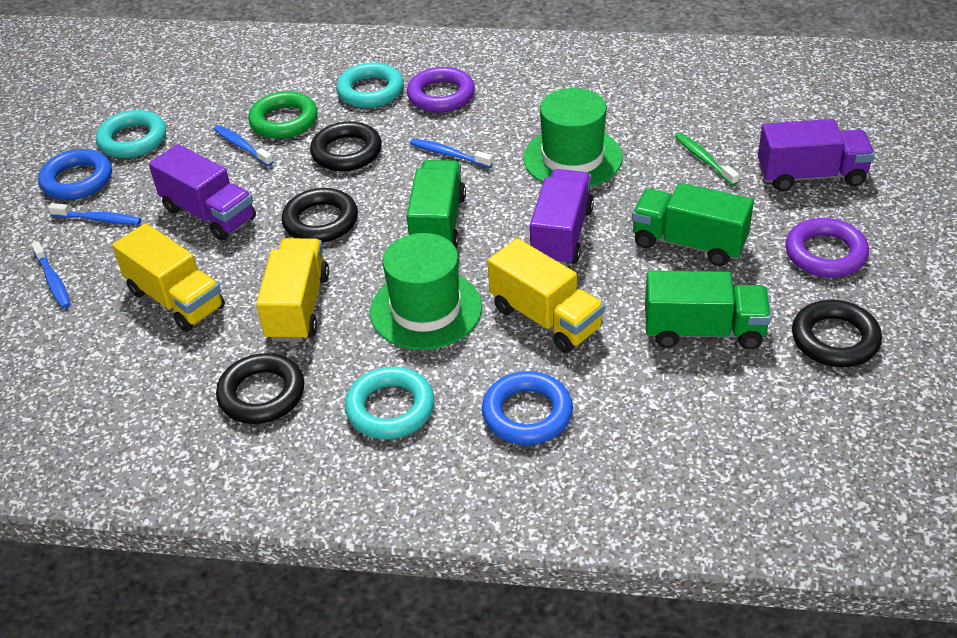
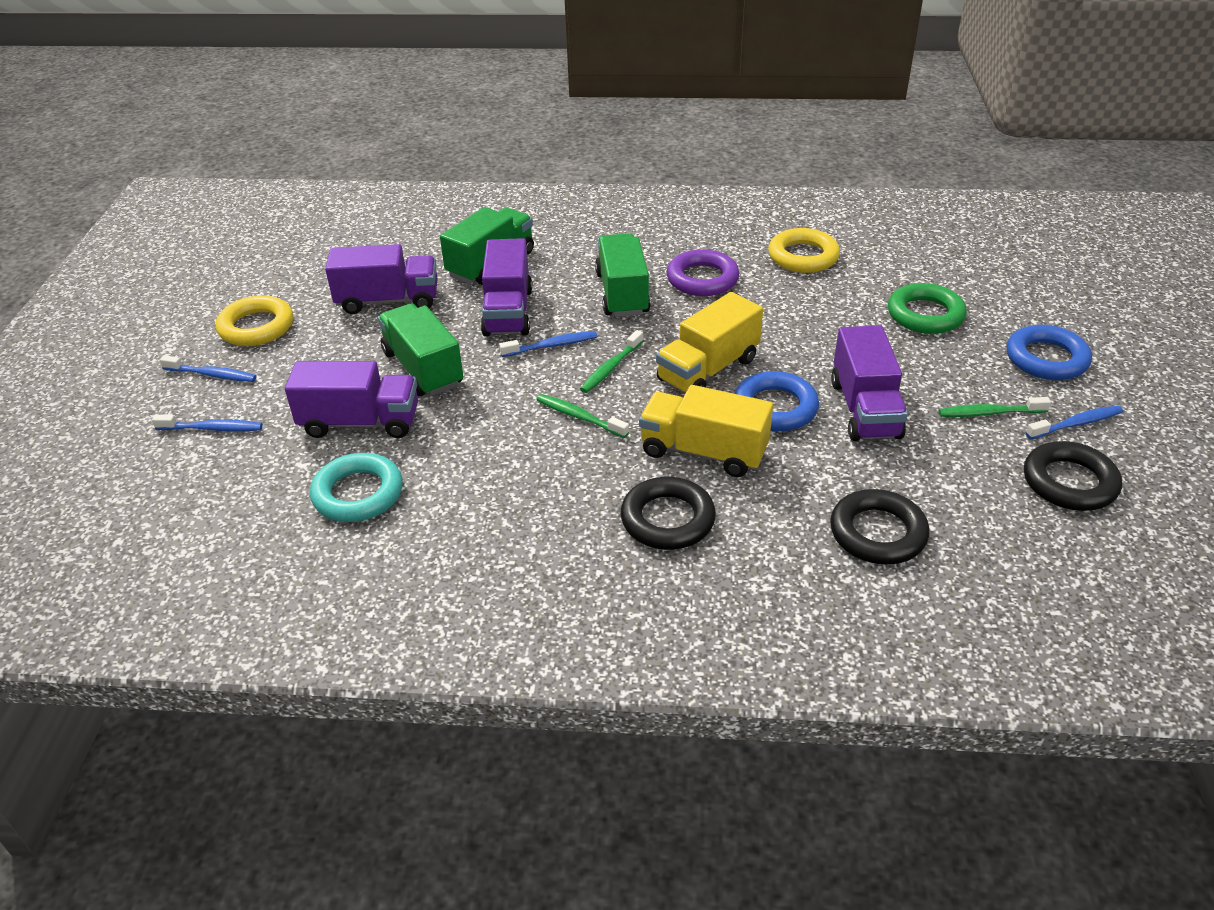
black ring: [216,353,304,424] [282,188,358,243] [310,121,382,171] [792,300,882,367] = 4 -> [621,477,716,550] [830,489,929,564] [1024,441,1122,511] = 3
green hat: [370,233,482,350] [523,88,623,187] = 2 -> none = 0
green toothbrush: [675,133,739,186] = 1 -> [536,394,629,438] [580,330,644,393] [939,397,1051,417] = 3
purple ring: [407,67,475,113] [785,218,869,278] = 2 -> [667,249,739,296] = 1
purple truck: [149,144,256,241] [530,169,594,266] [758,119,875,191] = 3 -> [285,361,418,438] [325,244,438,314] [481,238,532,336] [831,325,908,441] = 4
turquoise ring: [96,110,166,158] [336,63,404,108] [345,367,435,439] = 3 -> [310,453,403,522] = 1
yellow ring: none = 0 -> [216,295,293,346] [768,228,840,273] = 2
yellow truck: [112,223,225,332] [256,238,329,342] [487,238,605,353] = 3 -> [639,385,773,477] [656,292,763,393] = 2

